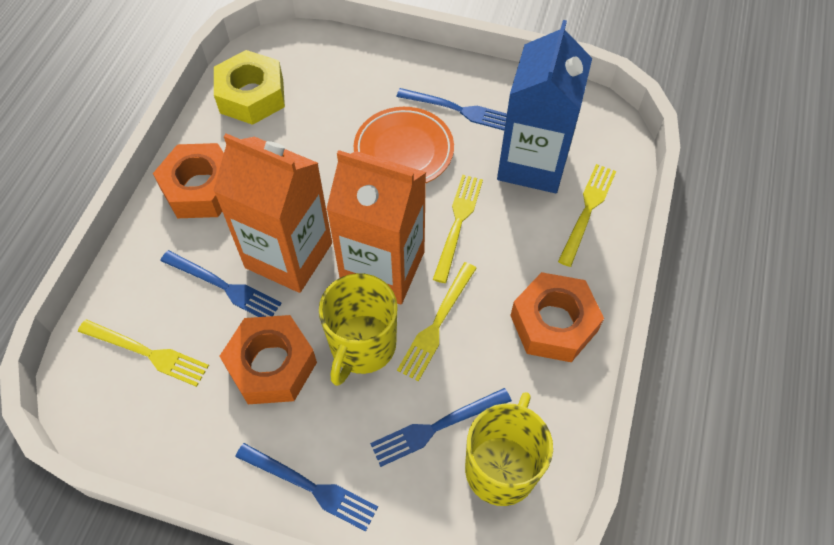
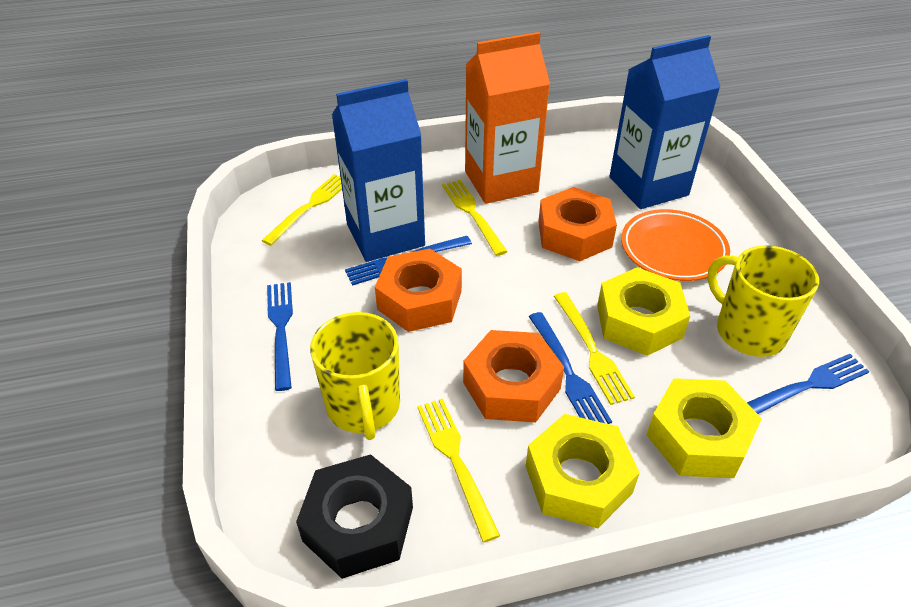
black nut: none = 0 -> [296,454,413,579] = 1
blue carton: [497,20,592,193] = 1 -> [332,79,425,262] [609,35,720,209] = 2
orange carton: [213,133,332,293] [326,150,426,304] = 2 -> [465,32,550,204] = 1
yellow nut: [214,50,285,125] = 1 -> [526,414,640,528] [597,267,690,356] [647,378,762,478] = 3

